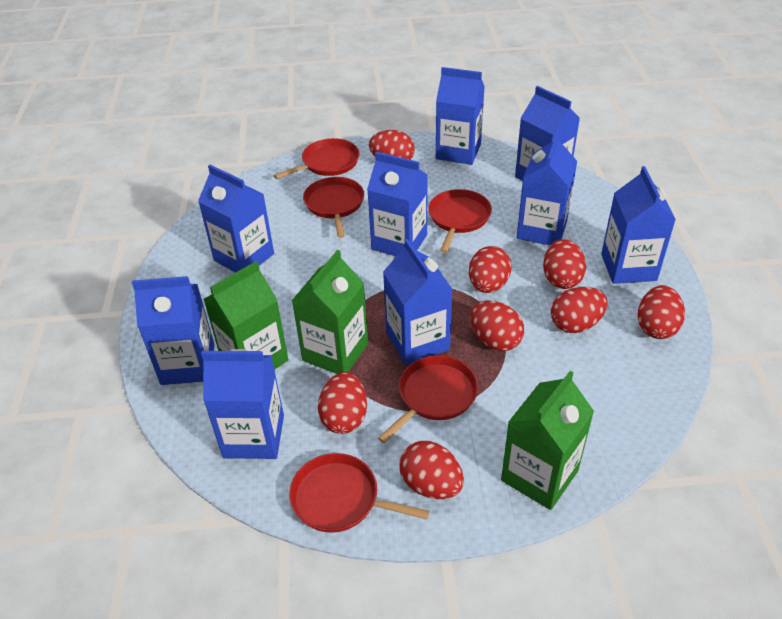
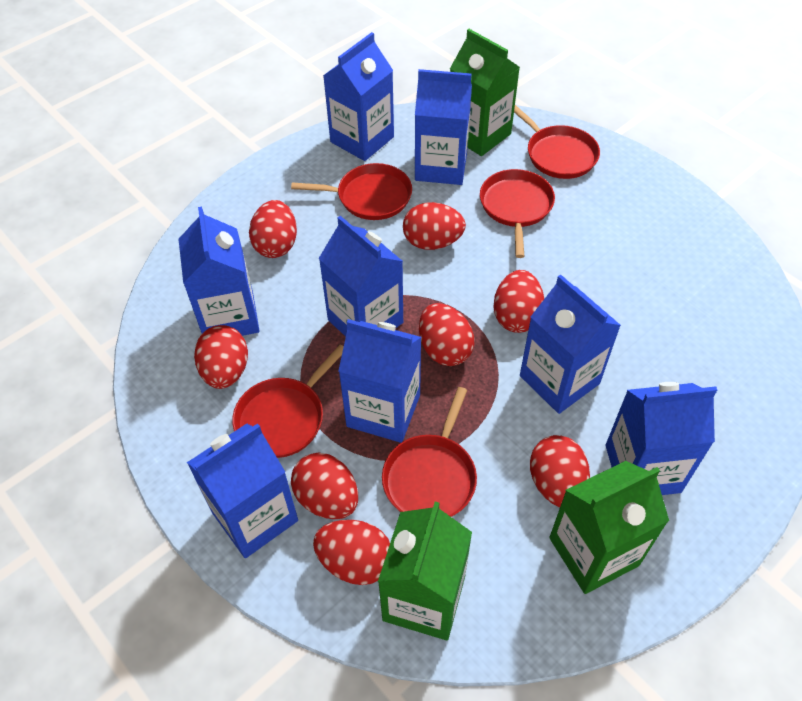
blue carton: [132,276,215,385] [198,165,274,273] [201,349,284,459] [367,152,428,256] [383,239,453,365] [436,67,485,165] [515,86,580,181] [517,132,577,245] [601,166,676,284] = 9 -> [178,207,260,336] [187,423,298,558] [319,216,403,337] [323,32,394,161] [338,319,421,443] [415,69,472,185] [520,275,621,414] [605,382,717,495] = 8

